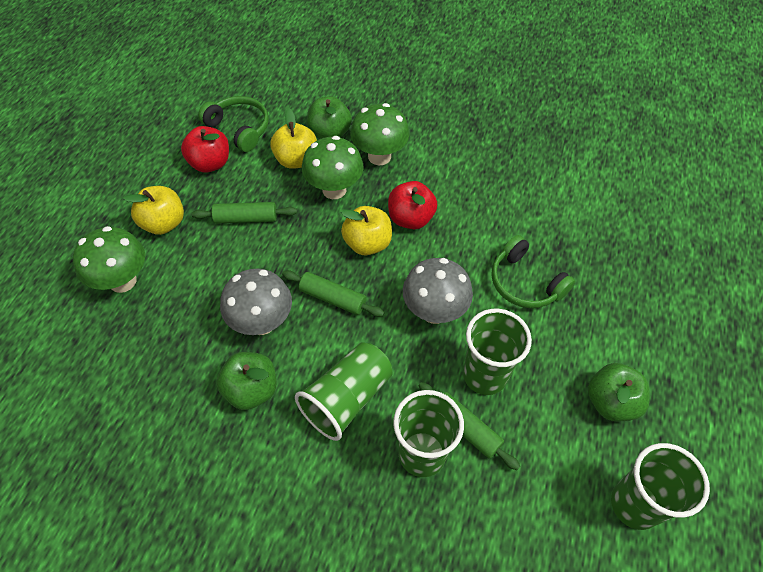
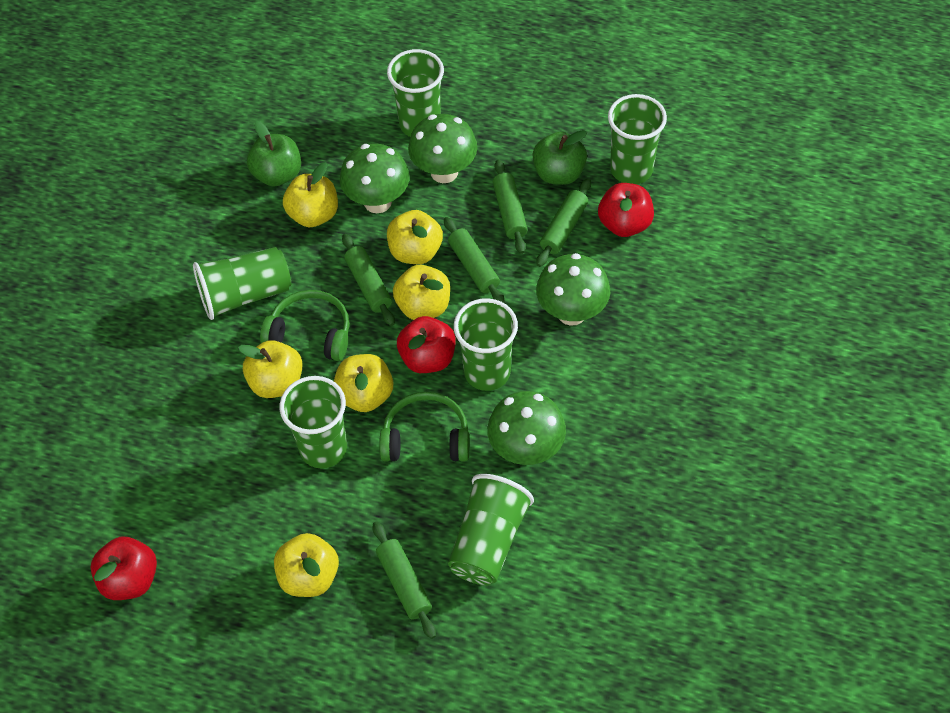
green apple: [216,352,276,410] [307,96,352,139] [588,363,650,422] = 3 -> [247,121,301,186] [532,130,587,185] = 2
green cup: [295,342,393,441] [393,390,464,477] [463,309,532,395] [611,443,710,530] = 4 -> [193,247,291,320] [280,376,347,468] [387,49,444,137] [448,474,534,586] [454,298,518,391] [608,94,667,184] = 6
green mushroom: [73,226,145,293] [302,136,364,199] [350,103,410,165] = 3 -> [340,143,409,213] [408,114,477,183] [487,391,566,465] [536,253,610,326] = 4
green rolling pin: [191,202,297,224] [282,270,384,317] [419,382,520,470] = 3 -> [342,234,395,326] [373,522,436,639] [444,217,505,303] [493,160,528,254] [536,178,591,267] = 5
grey mushroom: [220,268,292,335] [403,258,473,324] = 2 -> none = 0
red apple: [181,126,229,173] [388,181,437,229] = 2 -> [91,537,157,600] [397,316,456,373] [598,183,654,237] = 3
yellow apple: [123,186,184,235] [270,108,317,169] [341,206,392,255] = 3 -> [238,340,303,398] [274,533,339,597] [283,162,338,227] [334,354,393,412] [387,210,443,264] [393,265,450,320] = 6

